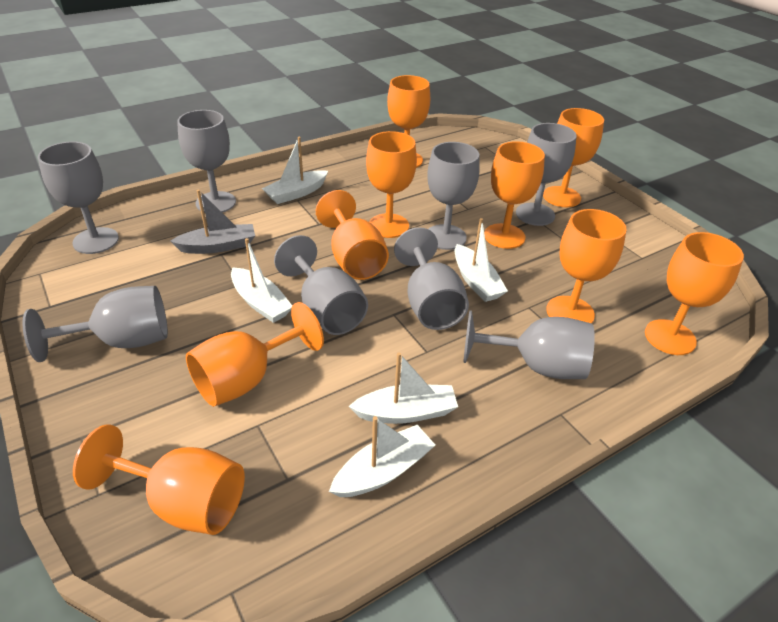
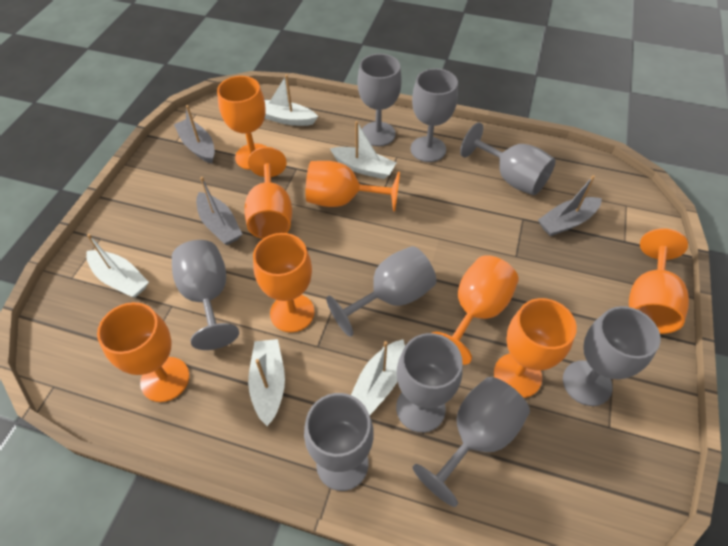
grey boat: [170,189,255,254] = 1 -> [174,105,215,164] [196,177,242,245] [538,175,602,236] = 3
grey goblet: [22,286,168,362] [38,142,119,254] [177,110,236,213] [274,235,368,335] [394,227,469,330] [427,142,480,250] [463,310,595,379] [516,123,577,226] = 8 -> [172,240,239,350] [304,393,374,491] [326,246,437,337] [358,54,402,146] [396,333,463,433] [410,68,458,162] [413,377,530,507] [460,122,556,195] [563,306,661,406] = 9
orange goblet: [73,424,245,535] [186,302,324,406] [316,190,389,280] [366,131,417,238] [387,75,430,168] [484,141,545,249] [543,108,604,207] [546,209,627,323] [645,232,744,355] = 9 -> [97,302,189,402] [217,76,267,170] [244,147,292,239] [253,233,315,333] [306,161,400,212] [432,255,519,365] [494,298,577,398] [629,228,689,334] = 8

